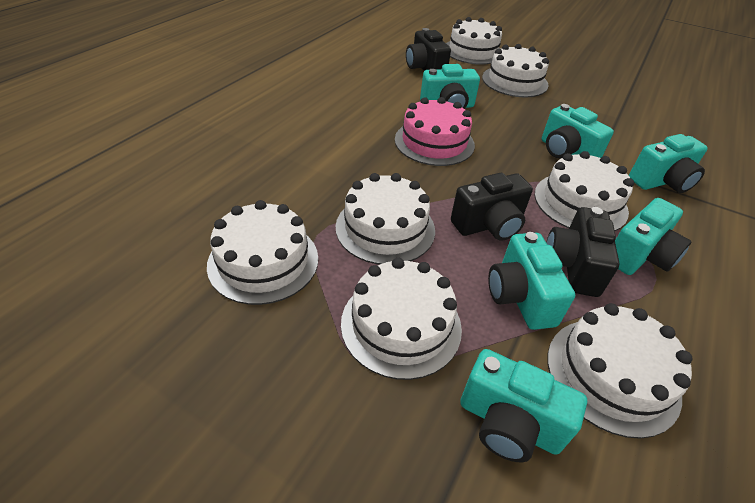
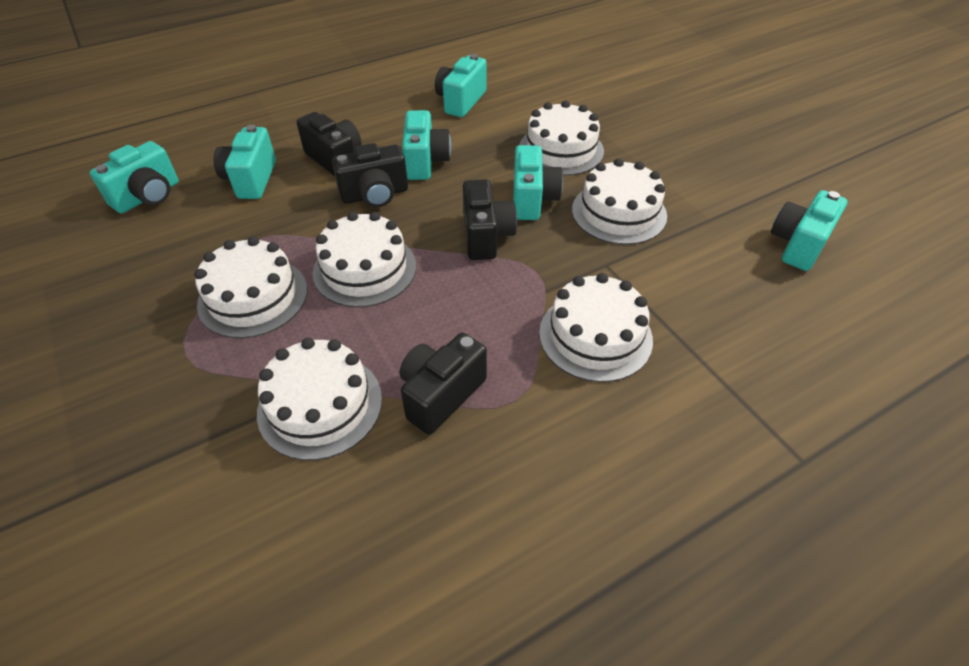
black camera: [406,28,451,71] [451,173,533,241] [546,207,620,297] = 3 -> [296,112,361,176] [332,143,408,207] [400,333,487,435] [463,179,517,260] = 4
pink cake: [395,97,475,166] = 1 -> none = 0
white cake: [207,200,318,305] [336,173,435,265] [341,258,462,380] [446,17,502,65] [482,44,549,97] [535,151,634,231] [547,303,692,439] = 7 -> [194,236,307,338] [257,338,382,460] [313,212,416,307] [519,100,604,176] [539,273,653,382] [572,158,667,245] = 6

